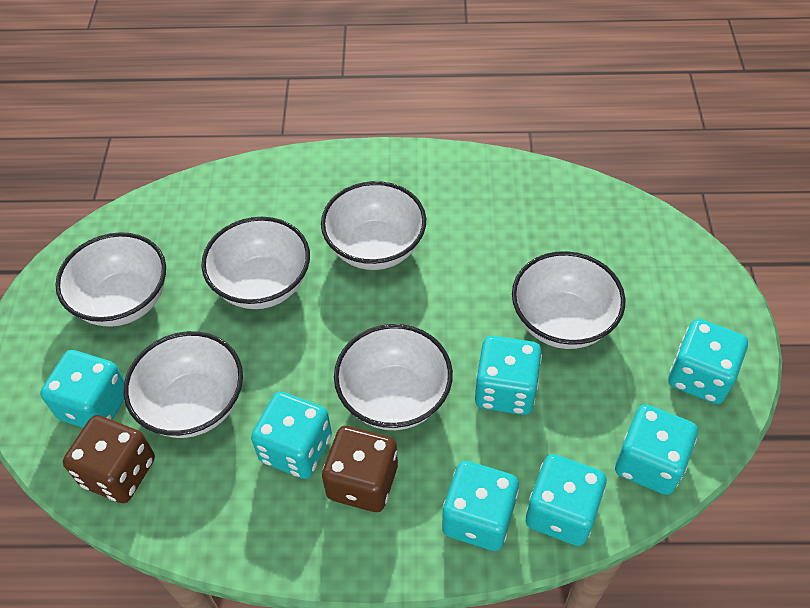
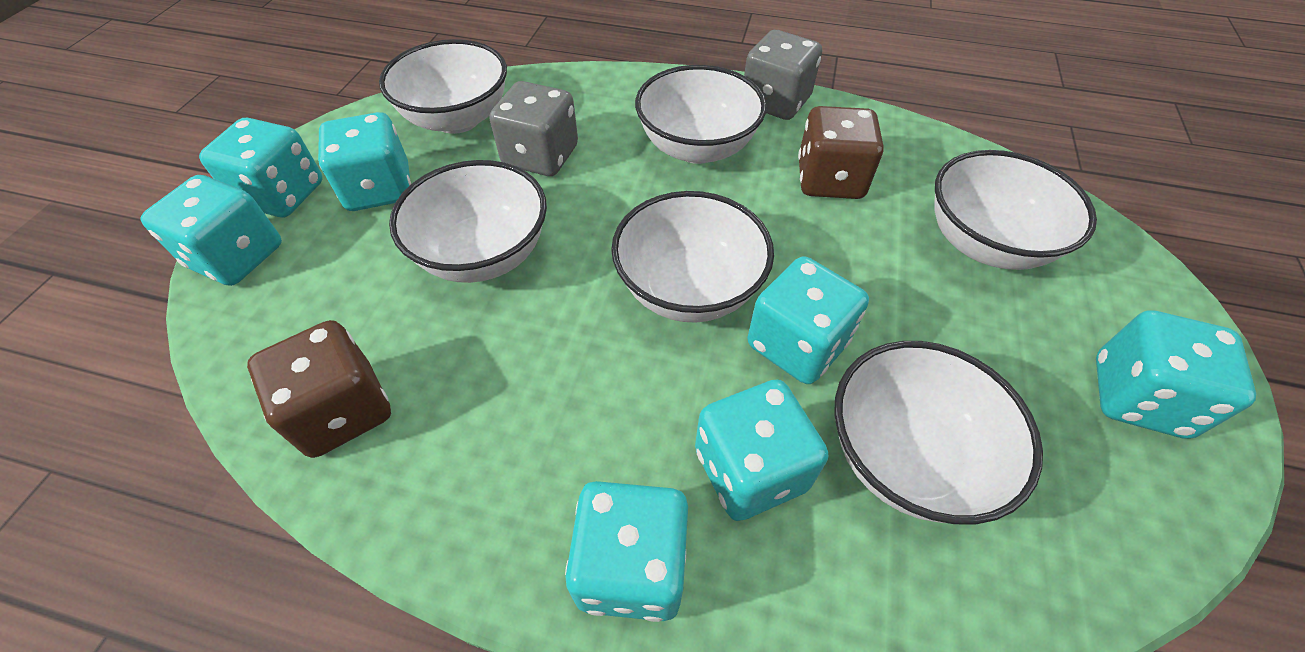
grey dice: none = 0 -> [490,81,578,176] [744,30,822,120] = 2

